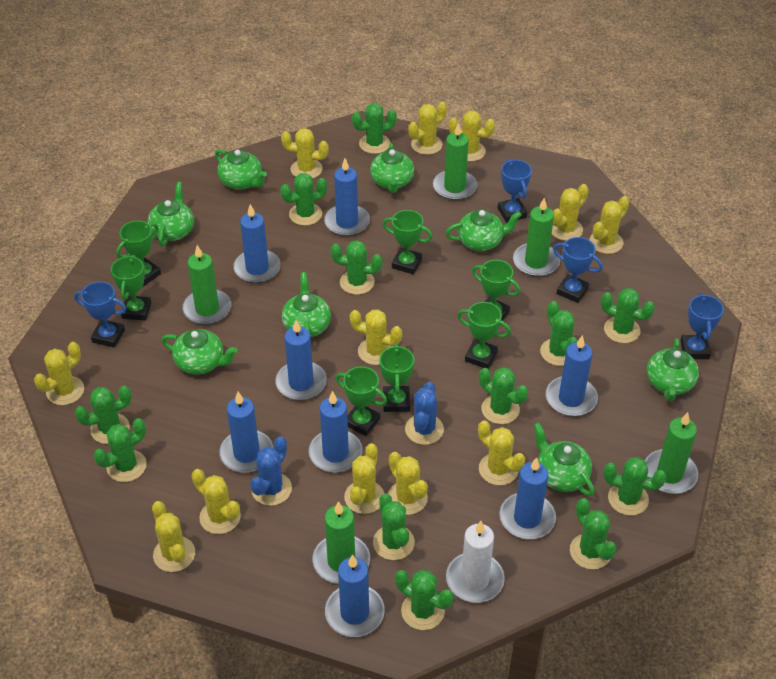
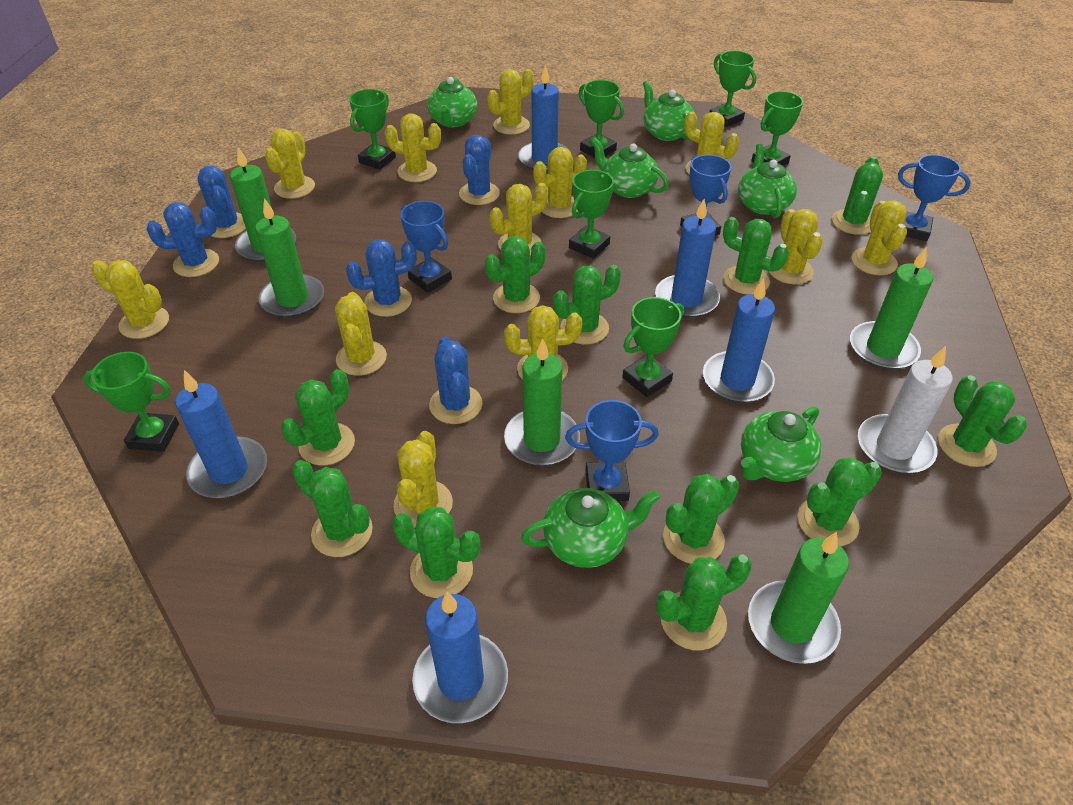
blue cactus: [250,436,292,506] [405,382,444,445] = 2 -> [146,202,219,277] [198,166,246,238] [346,239,417,317] [429,336,483,424] [459,135,500,205] = 5
blue candle: [219,392,273,473] [233,204,281,283] [275,320,327,401] [309,391,363,473] [324,158,370,236] [325,554,385,637] [500,457,556,539] [546,335,598,416] = 8 -> [175,370,267,499] [412,592,508,723] [518,65,570,172] [655,199,720,318] [703,278,775,403] = 5
green cactus: [75,386,132,444] [94,418,147,482] [280,173,327,226] [331,240,382,295] [352,103,397,154] [373,493,415,560] [395,570,453,630] [479,367,528,424] [540,301,578,366] [570,498,617,570] [601,288,655,343] [603,457,666,516] = 12 -> [281,369,355,465] [292,460,373,557] [392,507,481,598] [485,236,545,313] [553,265,621,345] [656,555,752,650] [663,474,739,564] [723,217,789,295] [798,457,882,546] [832,156,883,235] [938,375,1027,467] = 11
green teapot: [148,182,194,247] [161,329,238,375] [215,149,267,189] [282,272,331,337] [370,143,414,193] [446,210,522,251] [534,422,595,496] [647,338,699,401] = 8 -> [427,77,477,128] [521,488,660,568] [591,137,669,198] [643,81,694,141] [738,144,797,218] [741,407,822,482] = 6

